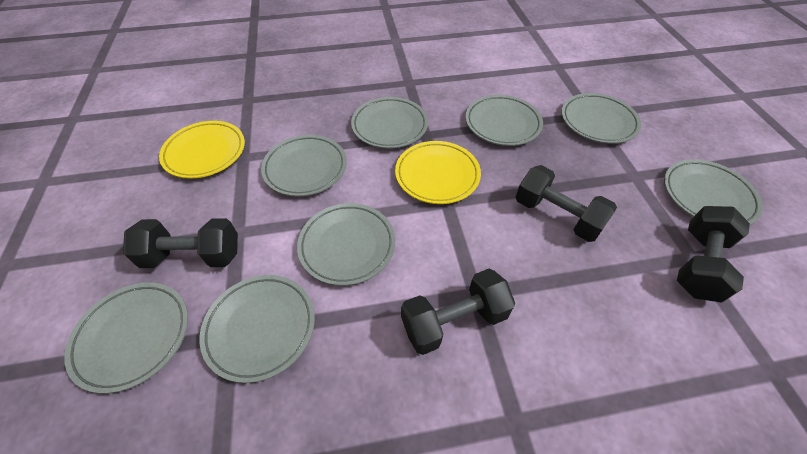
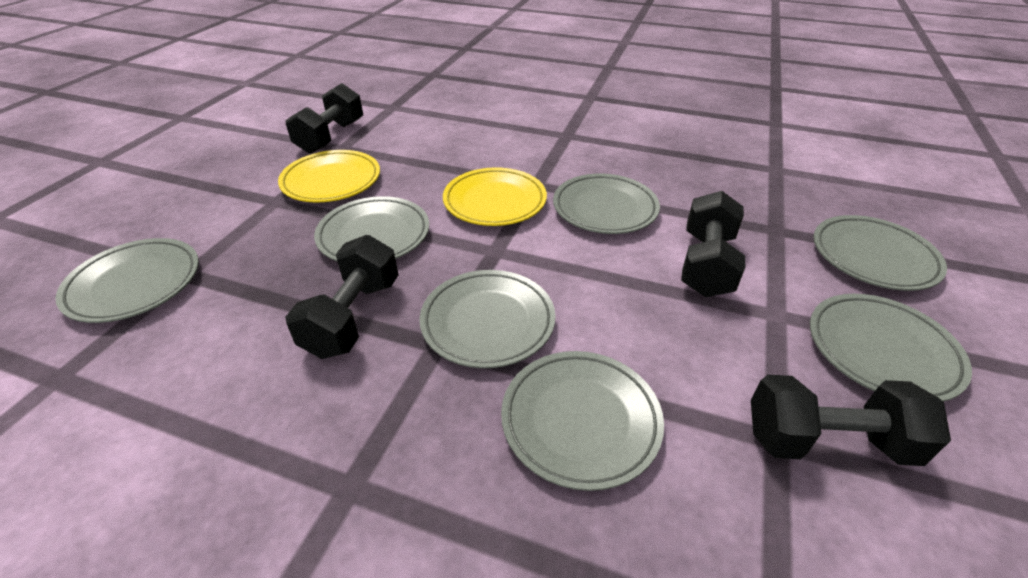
grey plate: [64,283,188,394] [199,275,315,383] [261,135,347,197] [297,203,395,286] [351,97,428,148] [466,95,543,146] [561,93,641,144] [664,159,763,225] = 8 -> [55,238,199,323] [314,196,429,261] [419,270,556,368] [501,351,664,491] [553,174,660,234] [810,294,972,402] [813,215,947,291] = 7

